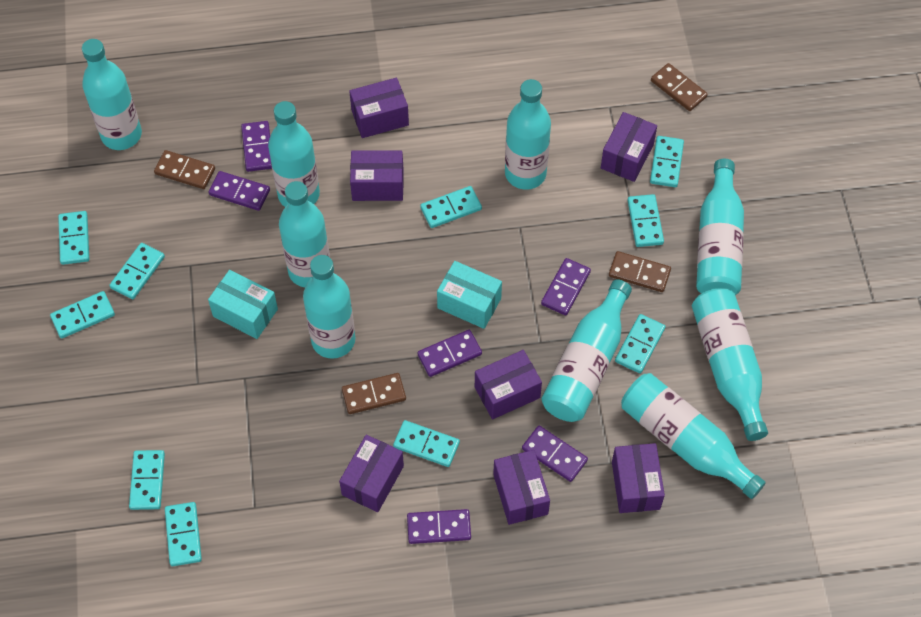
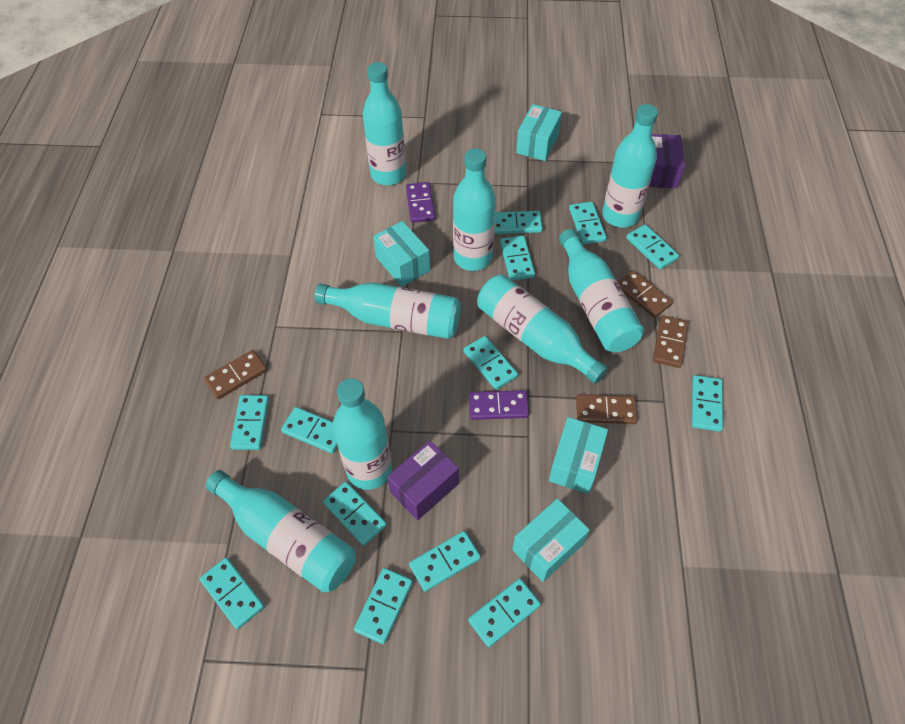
purple box: [339,435,404,512] [349,78,409,138] [350,150,404,201] [475,350,542,419] [493,450,550,525] [601,112,657,182] [612,443,665,513] = 7 -> [387,440,459,520] [649,134,685,188] = 2
purple domino: [209,171,270,211] [241,121,272,172] [407,509,471,544] [417,330,482,377] [522,426,588,482] [541,258,591,315] = 6 -> [406,182,435,223] [469,390,529,420] = 2
turquoise bottle: [82,39,142,150] [268,101,320,207] [279,181,330,287] [303,255,355,359] [505,79,551,190] [541,279,632,422] [621,373,766,499] [692,288,768,441] [696,158,744,295] = 9 -> [205,470,356,593] [314,282,461,339] [333,378,392,490] [362,62,406,185] [453,148,496,271] [477,274,608,384] [559,229,644,352] [602,104,658,228] = 8
turquoise box: [208,270,278,339] [437,261,502,329] = 2 -> [373,221,430,287] [512,498,590,582] [516,104,562,161] [549,417,608,494] = 4
turquoise domino: [50,291,115,339] [58,211,89,265] [109,243,165,299] [129,450,165,510] [165,502,202,566] [393,420,460,467] [420,186,482,228] [615,314,665,373] [627,194,664,247] [650,136,684,187] = 10 -> [200,558,264,629] [230,395,269,450] [281,407,337,454] [323,482,387,546] [354,568,413,644] [409,531,481,592] [464,336,518,390] [468,578,541,647] [494,211,543,234] [500,236,535,280] [569,202,607,244] [626,224,679,269] [692,375,723,432] = 13

